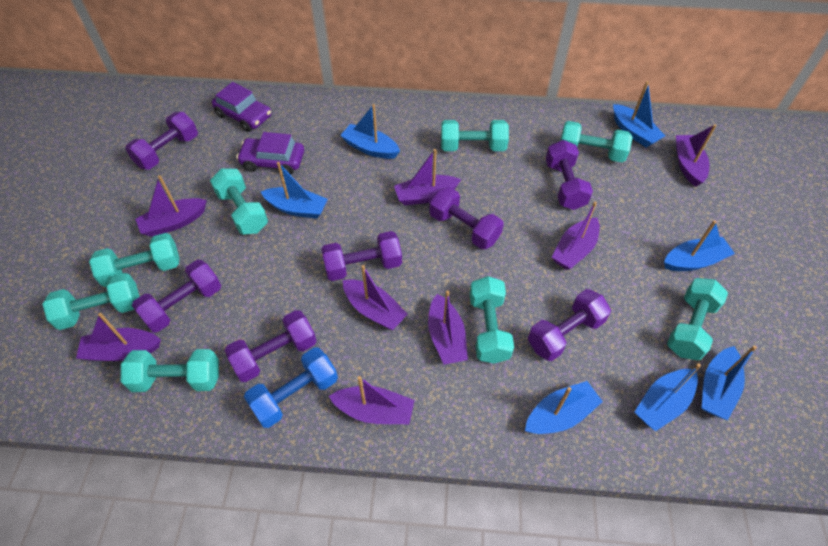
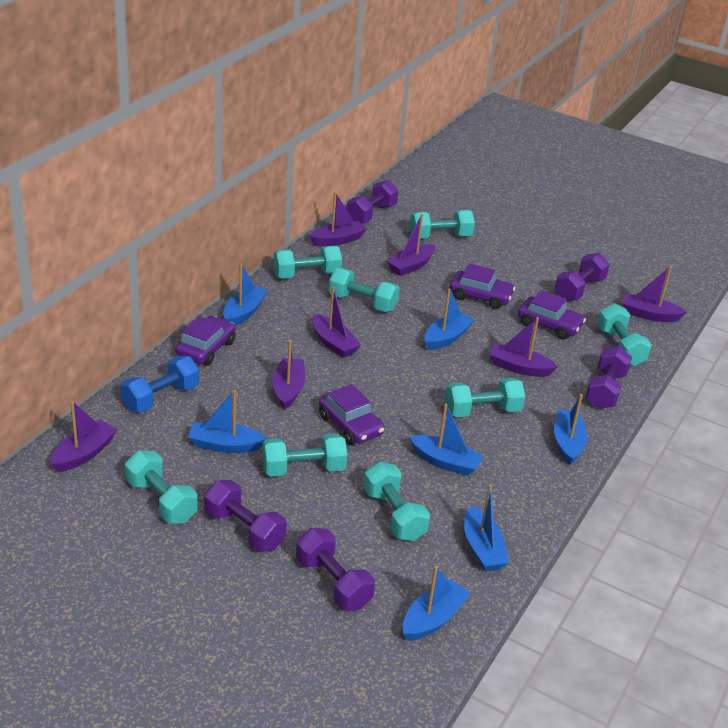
purple boat: [76,313,161,361] [135,175,207,237] [329,376,414,424] [343,265,408,330] [394,149,461,205] [428,290,468,365] [552,201,600,270] [676,124,717,187] = 8 -> [50,401,118,472] [273,340,306,410] [309,192,367,246] [312,286,361,358] [386,214,435,276] [489,317,558,377] [623,266,687,322] = 7
purple car: [212,82,272,132] [236,132,304,175] = 2 -> [175,316,236,366] [319,384,385,445] [450,263,515,309] [518,290,586,340] = 4
purple dumbbell: [125,112,198,169] [132,260,221,332] [224,310,317,382] [321,231,402,281] [429,187,504,249] [528,289,611,361] [546,140,593,210] = 7 -> [204,480,287,552] [296,528,375,611] [346,180,398,224] [555,253,610,301] [585,346,632,409] = 5

